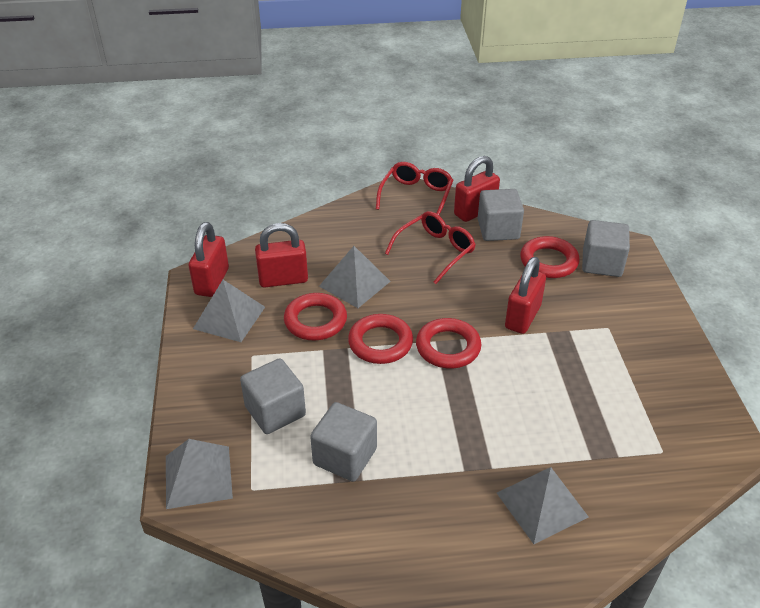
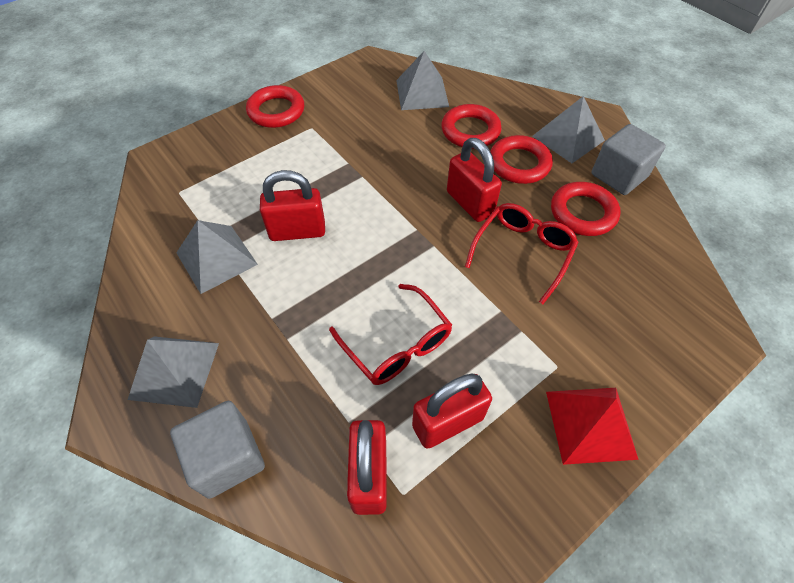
grey cube: [240,358,306,434] [310,402,377,481] [478,189,524,241] [582,220,630,277] = 4 -> [170,401,265,499] [592,124,666,195] = 2
red pyramid: none = 0 -> [546,388,639,465] = 1

